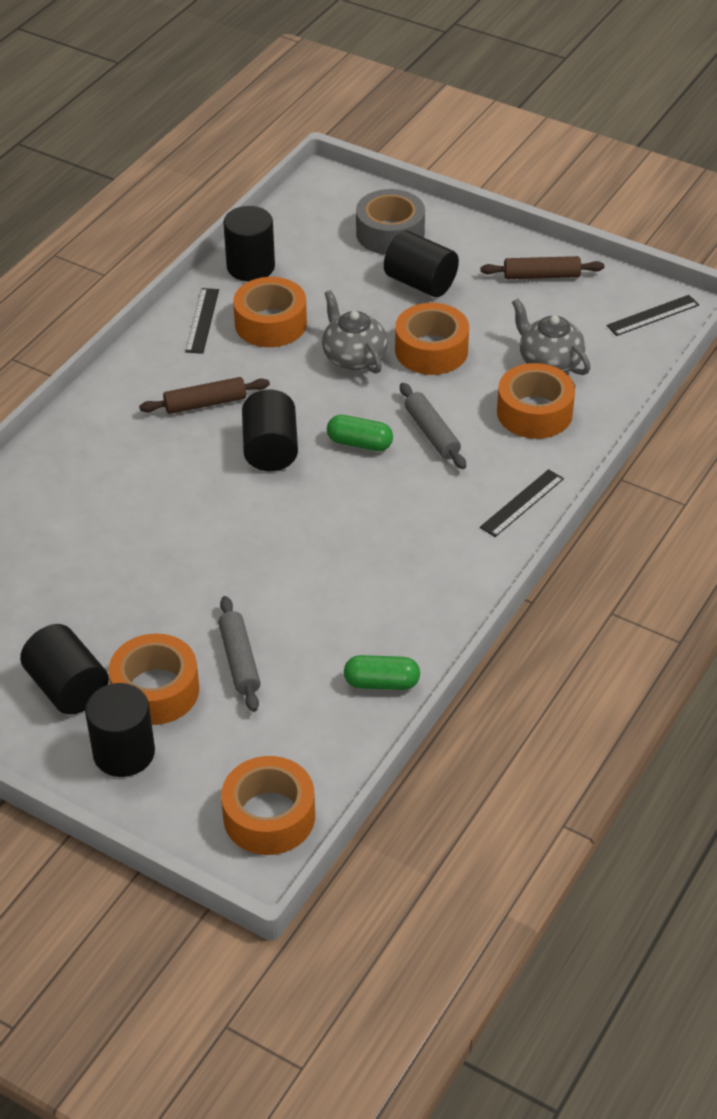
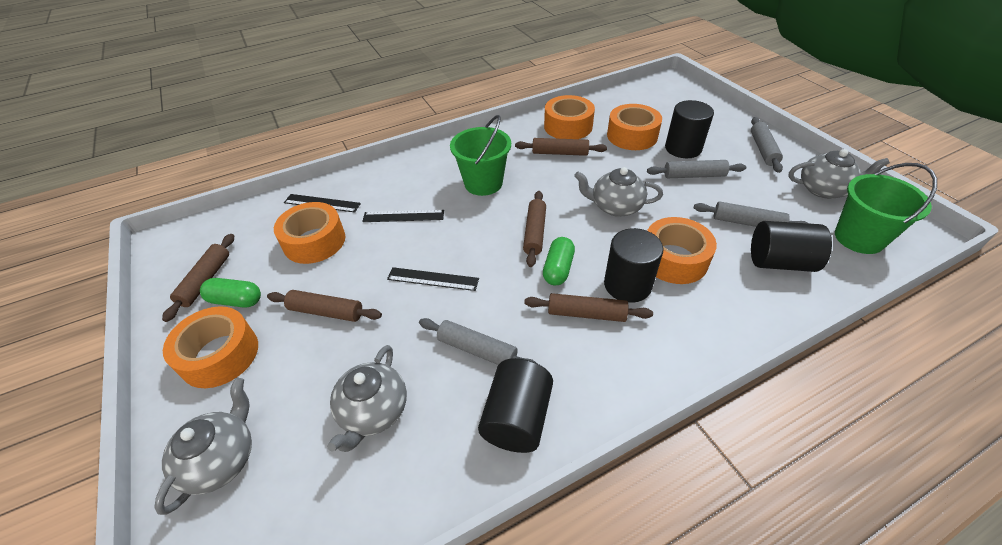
black cylinder: [20,624,109,715] [85,683,155,777] [223,206,275,281] [242,389,298,471] [384,231,459,297] = 5 -> [478,358,553,453] [604,228,663,303] [665,100,714,158] [751,221,832,272] = 4
brown rolling pin: [139,377,270,414] [480,256,604,279] = 2 -> [162,234,234,322] [267,290,382,322] [515,138,607,156] [523,191,546,267] [524,293,653,322] = 5
green bucket: none = 0 -> [450,115,511,196] [835,163,937,254] = 2
grey rolling pin: [218,596,261,712] [400,383,466,469] = 2 -> [419,318,536,365] [647,160,746,178] [694,202,808,227] [751,117,783,173] = 4
grey tape: [356,189,425,255] = 1 -> none = 0
grey teapot: [322,290,388,374] [512,298,591,375] = 2 -> [154,378,252,515] [327,345,407,452] [574,167,663,217] [788,149,890,199] = 4

